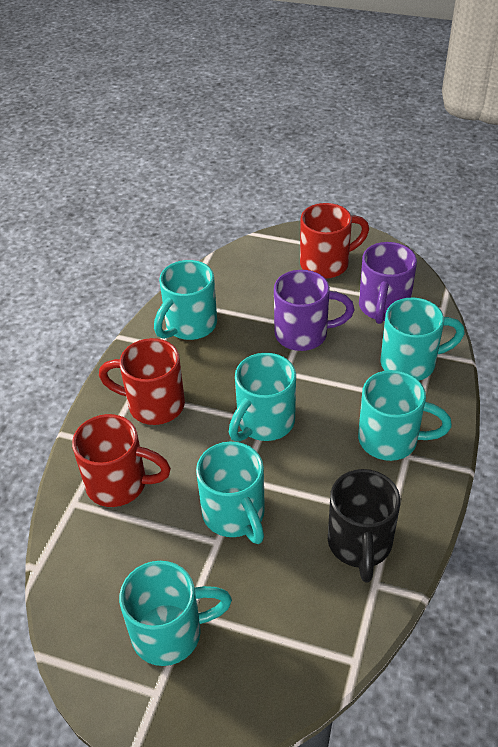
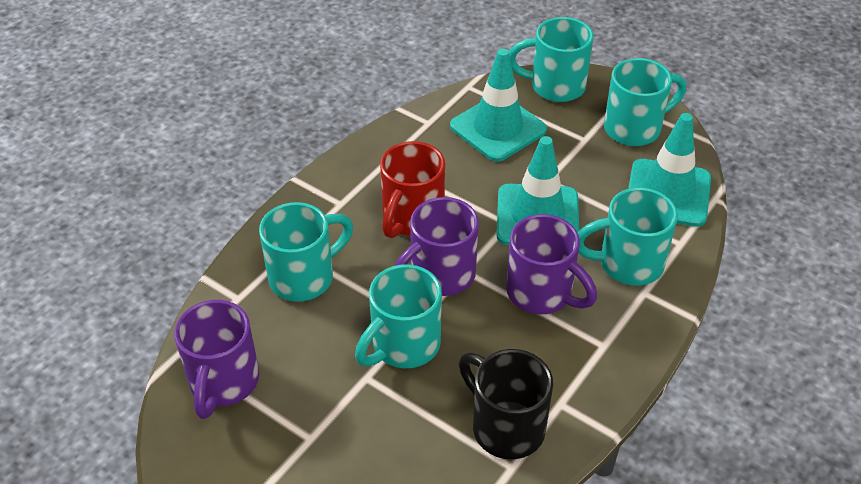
purple mug: [274,270,354,351] [359,242,417,324] = 2 -> [174,300,259,419] [394,197,479,296] [506,214,597,314] = 3
red mug: [72,414,171,507] [99,338,185,425] [300,203,369,279] = 3 -> [380,141,445,238] = 1
turquoise mug: [119,561,232,666] [154,260,217,340] [196,442,265,544] [229,353,296,442] [358,370,452,461] [380,297,465,381] = 6 -> [259,202,353,302] [355,264,442,368] [509,17,594,102] [578,188,678,286] [604,58,686,146] = 5
turquoise traffic cone: none = 0 -> [450,49,547,162] [497,136,579,245] [628,113,711,227] = 3

